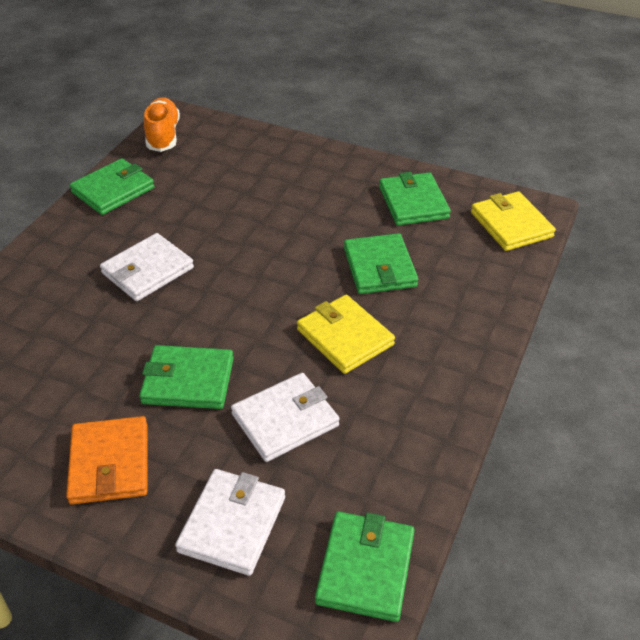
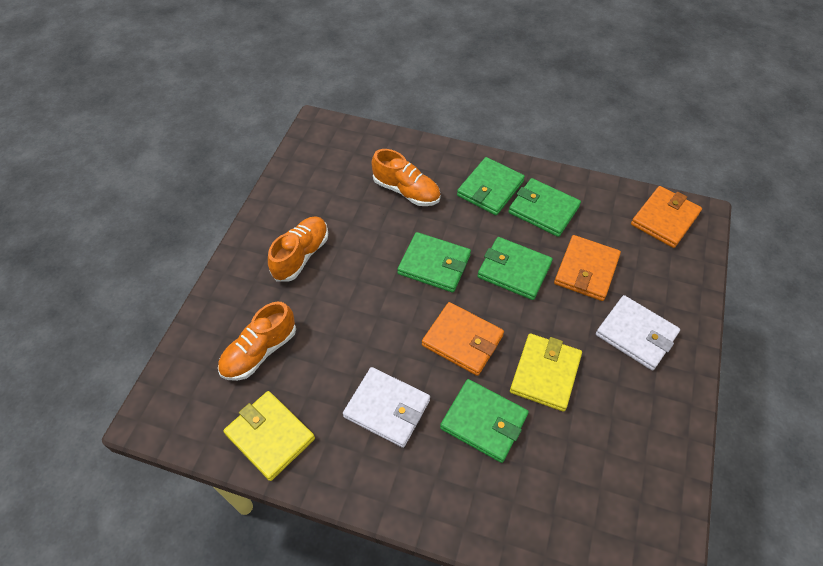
orange shoe: [144,97,180,152] = 1 -> [218,302,296,381] [268,216,328,282] [372,149,441,206] = 3
orange wallet: [66,416,147,505] = 1 -> [422,302,504,376] [554,235,621,301] [631,186,702,248] = 3
white wallet: [100,233,194,301] [175,469,285,576] [231,373,340,462] = 3 -> [343,367,430,448] [596,295,680,370] = 2

